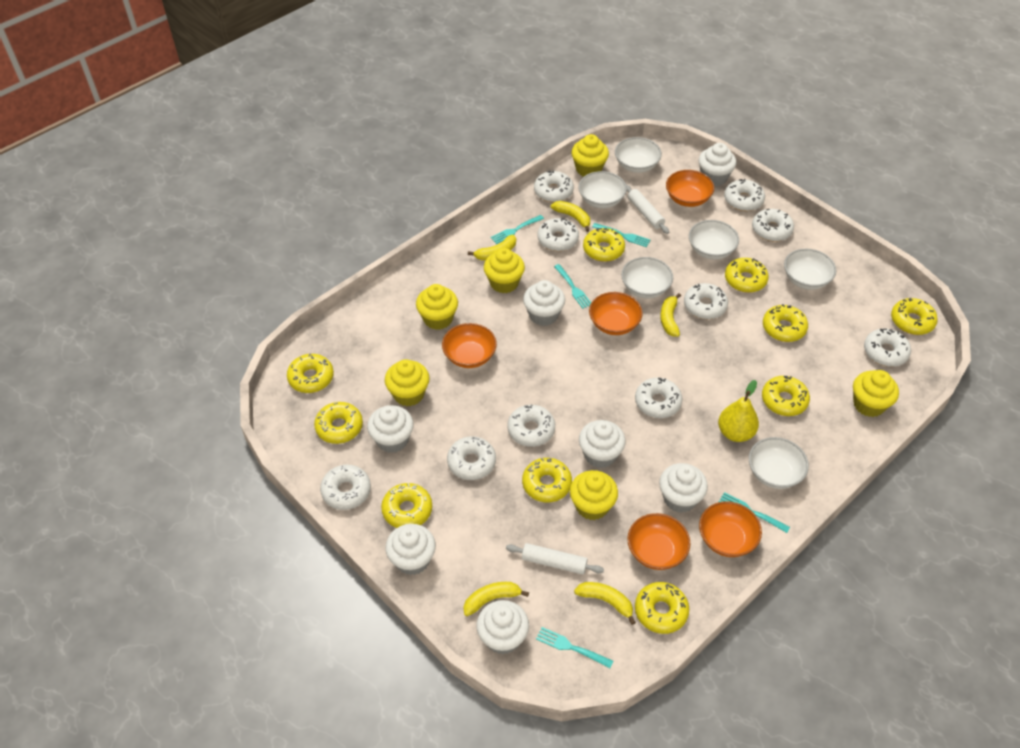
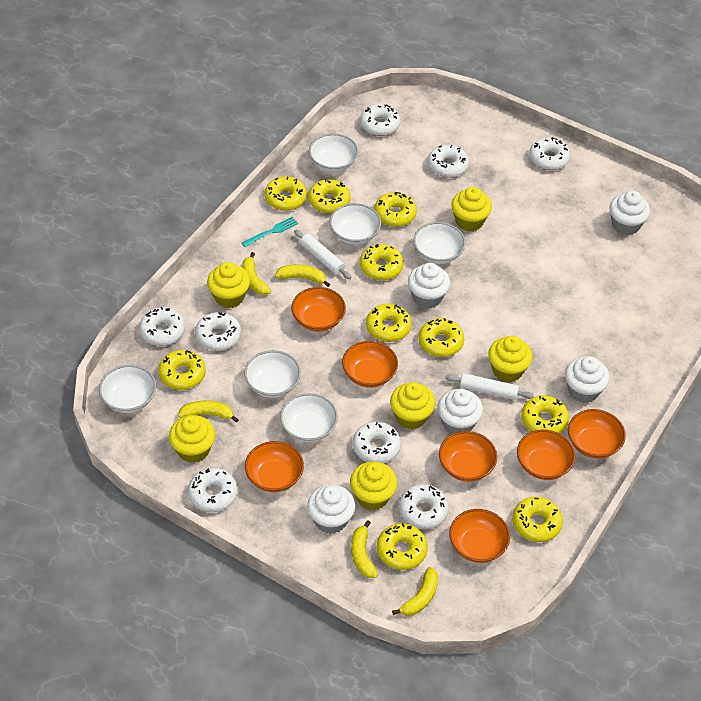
orange bowl: [442,323,497,368] [589,292,643,335] [627,513,690,570] [666,170,714,207] [699,501,762,557] = 5 -> [245,441,304,492] [291,287,346,332] [342,341,398,388] [439,431,497,482] [449,509,510,563] [517,430,575,480] [568,409,626,459] = 7
turquoise fork: [490,215,544,244] [536,627,613,668] [554,264,591,309] [592,223,650,247] [719,492,790,533] = 5 -> [242,217,298,247] = 1
white cupcake: [367,405,414,453] [385,524,436,575] [476,600,529,654] [523,280,565,326] [579,420,626,468] [659,463,708,513] [698,143,736,186] = 7 -> [307,484,355,534] [408,263,450,308] [438,389,483,434] [565,356,610,403] [609,191,650,235] = 5
white donut: [320,465,371,510] [447,436,496,480] [507,404,555,447] [534,170,574,202] [537,218,579,251] [635,378,682,418] [684,283,728,319] [724,179,765,211] [752,209,794,241] [864,328,911,367] = 10 -> [139,307,185,346] [188,468,238,512] [195,312,241,351] [353,421,401,463] [360,104,400,136] [399,484,449,529] [428,145,469,178] [529,137,570,170] = 8
yellow pear: [718,380,759,442] = 1 -> none = 0

